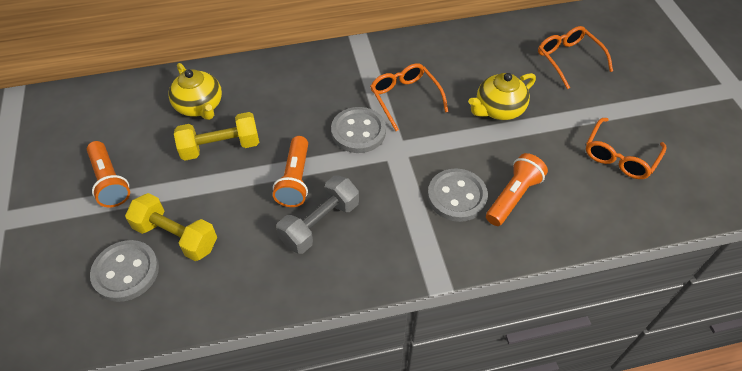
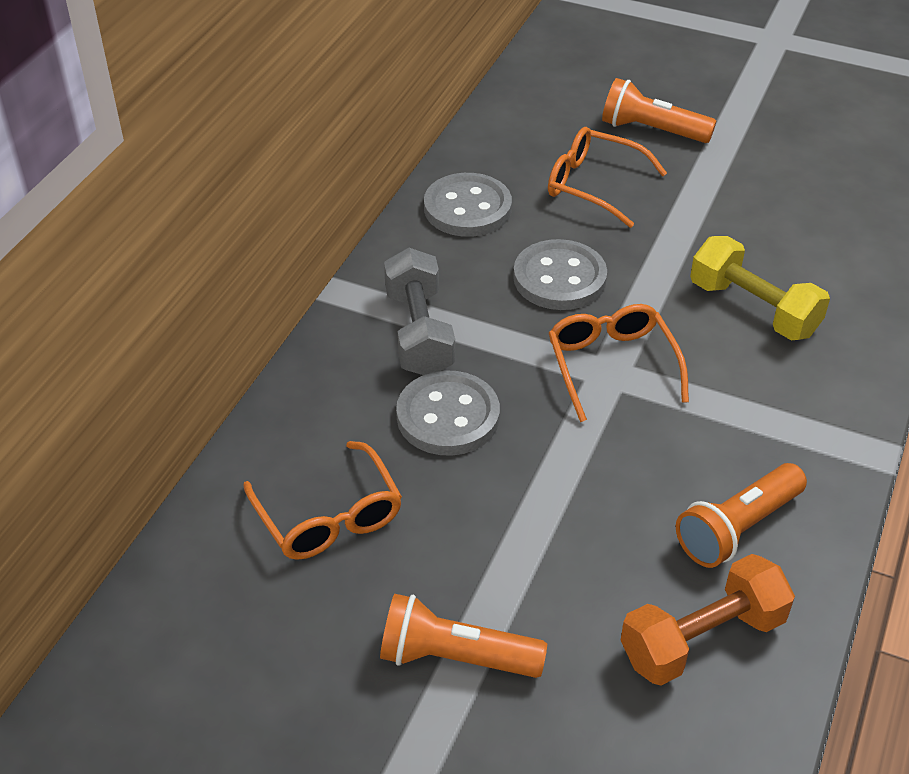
orange dumbbell: none = 0 -> [621,554,795,686] = 1
yellow dumbbell: [125,193,217,261] [174,112,259,161] = 2 -> [690,236,830,340] = 1
yellow teapot: [168,63,222,120] [468,73,536,120] = 2 -> none = 0

